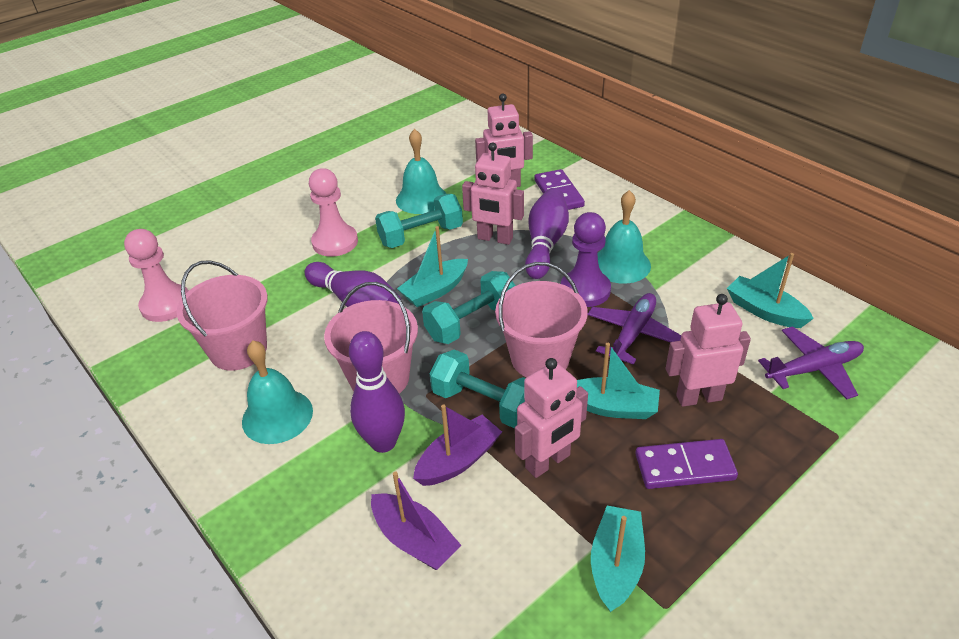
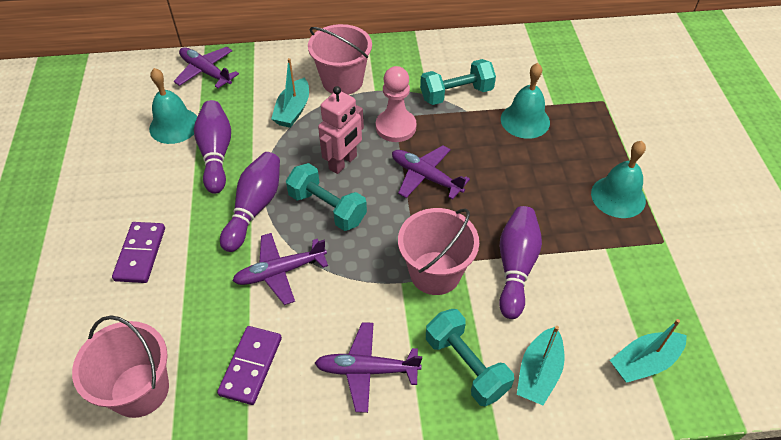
pink pawn: [124,229,189,322] [309,168,358,257] = 2 -> [376,66,417,142] = 1
pink robot: [462,142,524,245] [475,94,533,187] [515,358,588,478] [666,294,751,407] = 4 -> [318,86,364,174] = 1
purple boat: [371,471,461,570] [413,404,502,486] = 2 -> none = 0
purple pawn: [561,212,611,307] = 1 -> none = 0
purple plane: [587,293,681,365] [758,326,864,400] = 2 -> [174,47,239,88] [232,233,328,305] [315,322,422,413] [392,145,470,200] = 4
turquoise boat: [397,226,468,307] [577,343,660,419] [591,506,645,612] [727,253,814,328] = 4 -> [271,58,309,128] [517,326,564,405] [610,319,687,383] = 3

